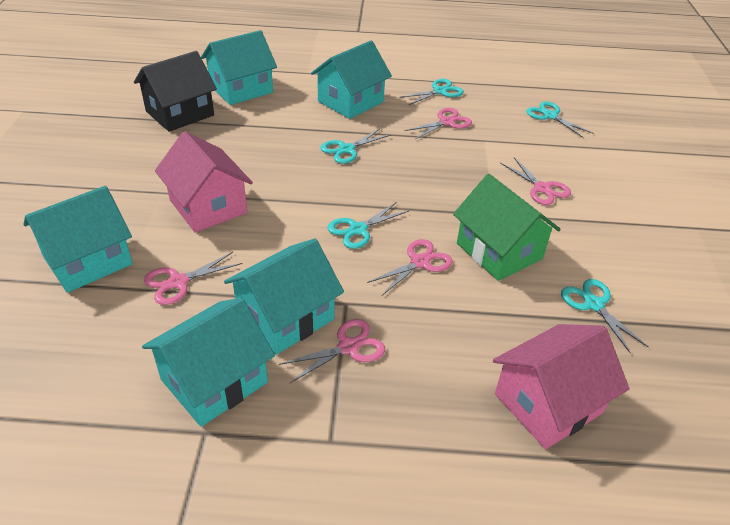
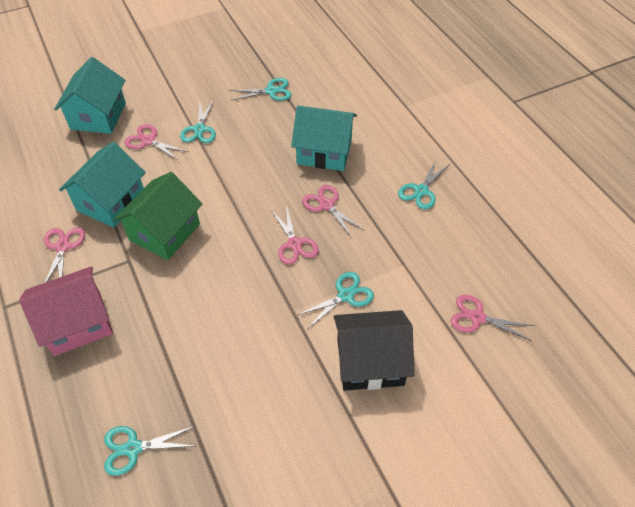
pink house: [155,131,253,233] [493,324,629,449] = 2 -> [19,266,113,356] = 1
turquoise house: [24,186,133,293] [142,298,275,427] [201,30,277,105] [224,238,344,355] [311,40,392,119] = 5 -> [54,57,126,134] [59,142,146,228] [291,106,357,171] = 3

